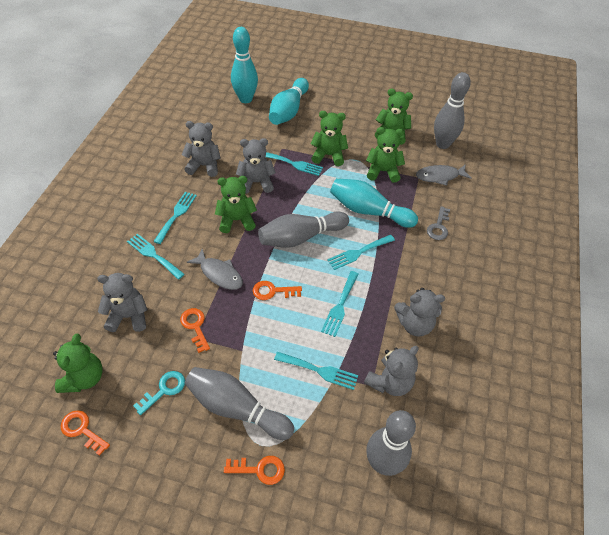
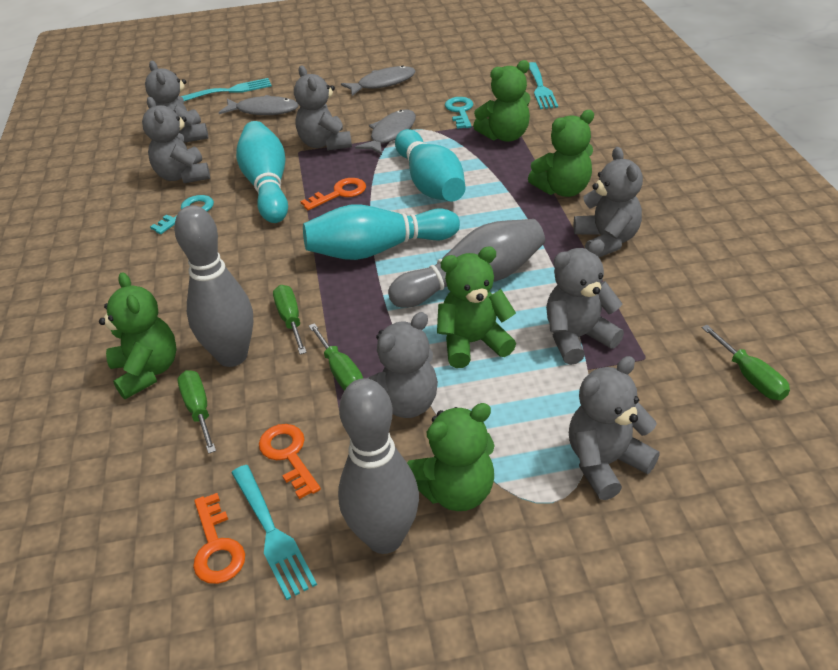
green screwdriver: none = 0 -> [178,370,216,454] [273,285,307,354] [309,323,363,391] [702,325,790,400] = 4
grey bowling pin: [185,367,294,440] [258,211,349,248] [366,410,416,476] [434,72,471,149] = 4 -> [174,205,253,367] [338,378,419,554] [388,219,545,308] = 3
grey fish: [187,248,243,290] [416,165,472,186] = 2 -> [219,95,298,115] [341,65,416,96] [355,109,416,155] = 3
grey key: [427,206,450,240] = 1 -> none = 0
grey teddy bear: [97,273,148,332] [182,121,221,177] [236,138,276,194] [364,346,418,396] [394,288,445,337] = 5 -> [142,97,210,183] [145,61,208,143] [294,66,352,151] [366,312,438,418] [546,239,624,365] [569,356,660,500] [574,147,643,257] = 7
orange key: [61,410,110,456] [180,308,210,353] [224,456,285,485] [253,281,302,300] = 4 -> [193,493,245,584] [259,424,321,499] [300,178,366,210] = 3
turquoise fork: [127,234,185,280] [153,192,197,244] [265,152,323,176] [274,352,358,390] [321,271,359,337] [327,235,395,270] = 6 -> [180,78,272,101] [231,465,317,600] [529,62,558,109] = 3
turquoise key: [133,371,185,415] = 1 -> [150,195,214,234] [445,97,473,129] = 2

